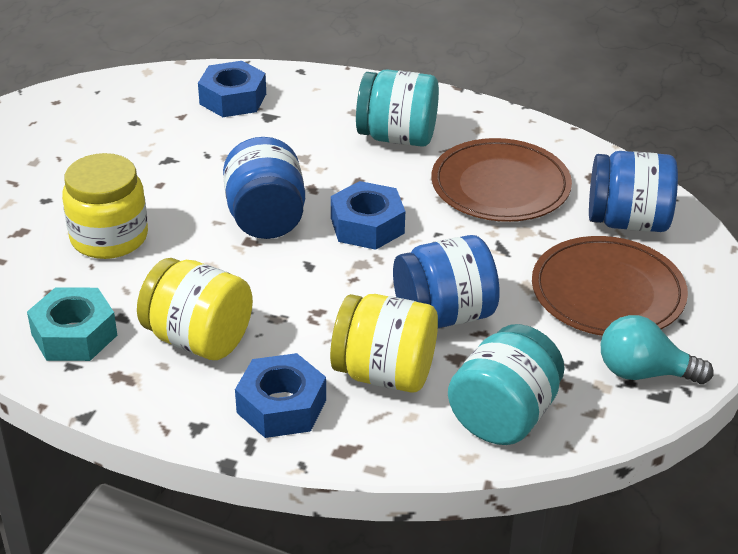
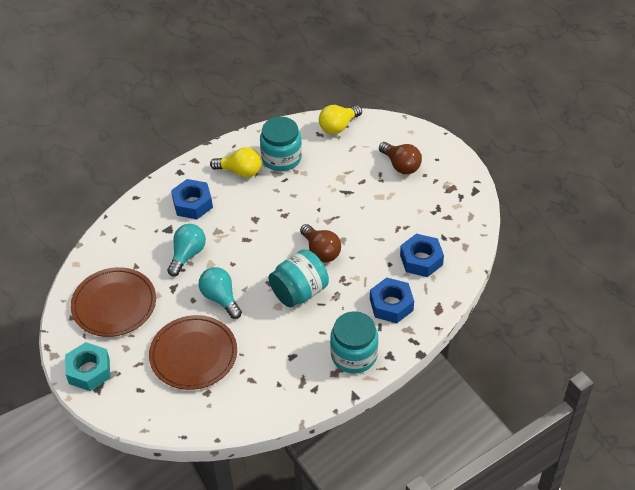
blue jar: [223,137,305,239] [393,235,500,328] [589,151,678,232] = 3 -> none = 0
brown light bulb: none = 0 -> [300,224,341,262] [379,142,422,174] = 2
turquoise jar: [356,69,439,147] [448,324,565,445] = 2 -> [260,117,302,171] [268,249,329,307] [330,311,378,373] = 3
turquoise light bulb: [601,315,714,384] = 1 -> [167,224,206,276] [199,267,242,319] = 2
yellow jar: [62,153,148,259] [137,258,253,360] [330,294,438,393] = 3 -> none = 0
yellow light bulb: none = 0 -> [210,147,261,177] [319,105,362,134] = 2

